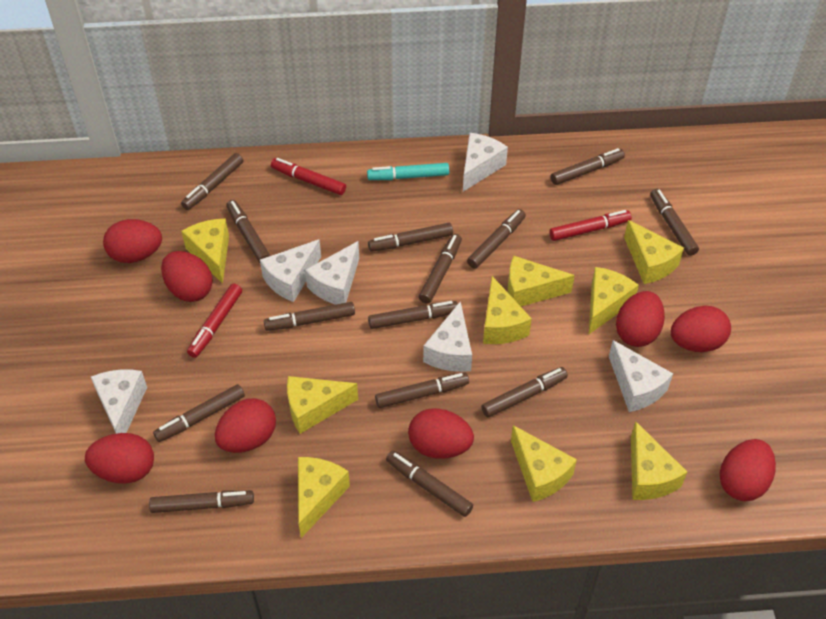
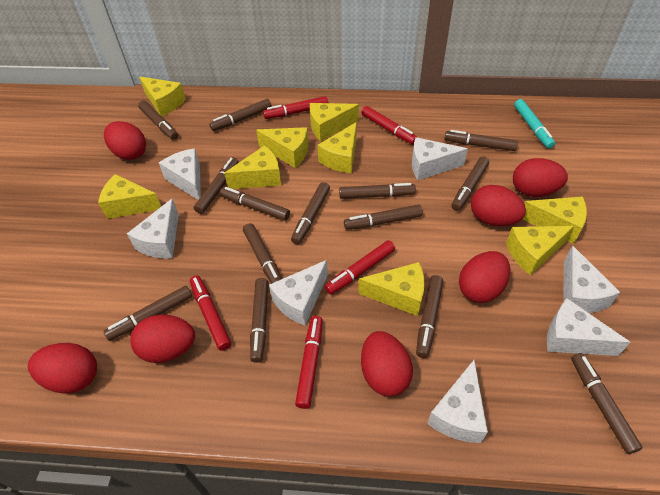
red egg: [85,433,154,484] [103,219,162,263] [161,251,213,302] [215,398,276,453] [408,408,474,458] [616,291,665,347] [671,306,731,352] [720,439,776,501] = 8 -> [28,343,97,394] [104,121,146,160] [130,314,195,363] [361,331,413,397] [459,251,510,303] [471,185,526,226] [513,158,568,197] = 7
red marker: [187,284,242,358] [271,158,346,195] [549,210,632,241] = 3 -> [190,276,231,351] [263,96,328,119] [295,316,323,409] [325,240,395,295] [361,106,418,145] = 5
white cheese: [91,369,147,434] [260,239,321,302] [305,241,359,305] [423,301,472,372] [463,133,508,192] [609,340,673,412] = 6 -> [127,198,179,259] [159,148,201,200] [269,260,328,325] [412,137,468,180] [427,360,488,443] [547,298,630,356] [563,246,620,313] = 7

